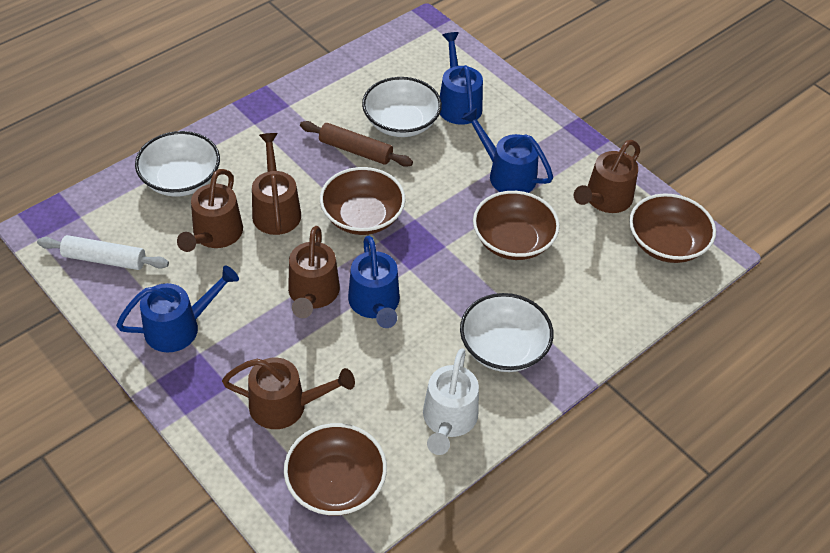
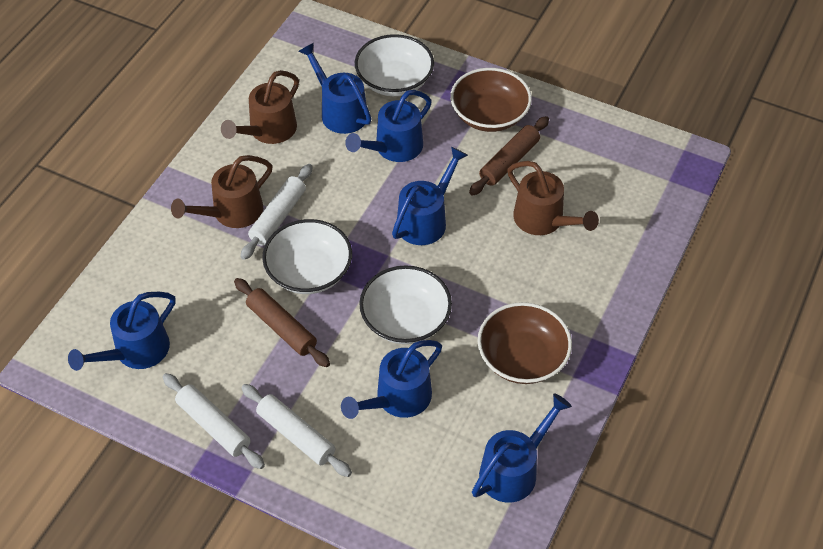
blue watering can: [116,265,239,352] [348,236,400,328] [440,32,483,125] [461,108,553,193] = 4 -> [68,292,175,371] [299,43,372,134] [341,340,442,419] [345,90,432,162] [392,147,468,245] [472,393,572,503] = 6
brown bowl: [284,423,387,516] [320,167,405,235] [473,191,560,260] [629,194,716,263] = 4 -> [450,68,532,132] [477,302,572,384] = 2
brown rolling pin: [300,121,413,167] = 1 -> [234,278,330,367] [469,116,549,196] = 2
brown watering can: [177,169,243,252] [222,358,355,429] [252,133,301,235] [288,226,340,318] [574,140,640,213] = 5 -> [171,155,273,228] [221,70,299,144] [507,161,599,235] = 3
white rolling pin: [37,235,169,270] = 1 -> [163,373,265,469] [240,164,312,260] [241,384,352,477] = 3
white watering can: [423,348,479,455] = 1 -> none = 0

